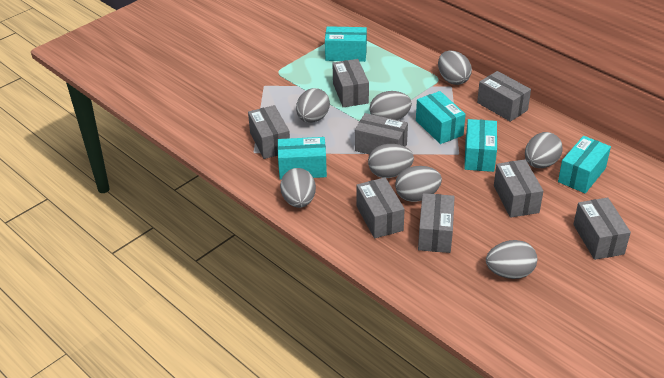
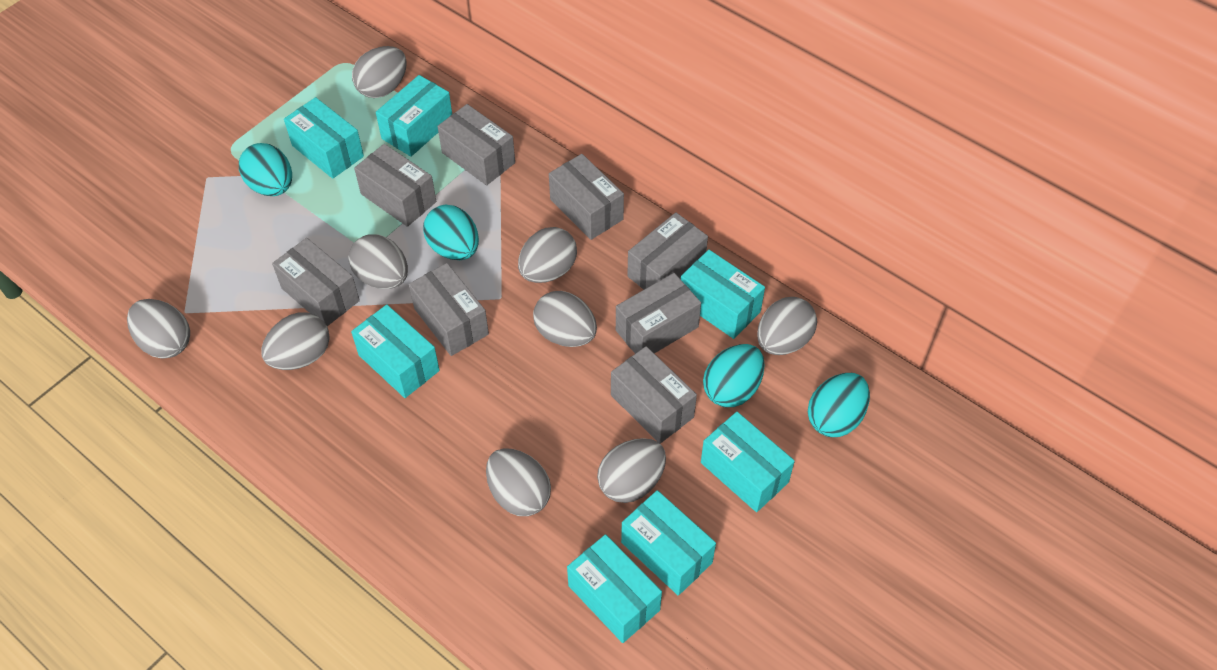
grey egg: [280,168,316,208] [296,88,330,123] [368,144,414,178] [369,91,412,120] [395,166,442,202] [438,51,472,85] [486,240,537,279] [525,132,563,168] = 8 -> [127,299,190,359] [261,312,330,370] [349,234,408,289] [352,46,407,98] [486,448,551,516] [518,227,577,283] [533,291,597,347] [597,438,666,503] [757,297,817,355] = 9
turquoise box: [278,137,327,180] [325,26,367,62] [416,91,466,144] [464,119,497,172] [558,136,611,193] = 5 -> [284,97,364,179] [351,305,440,398] [376,75,452,157] [567,534,662,643] [621,490,716,596] [681,250,765,339] [701,412,795,512] = 7
turquoise egg: none = 0 -> [239,143,292,196] [423,205,479,260] [703,344,765,407] [808,373,870,437] = 4

